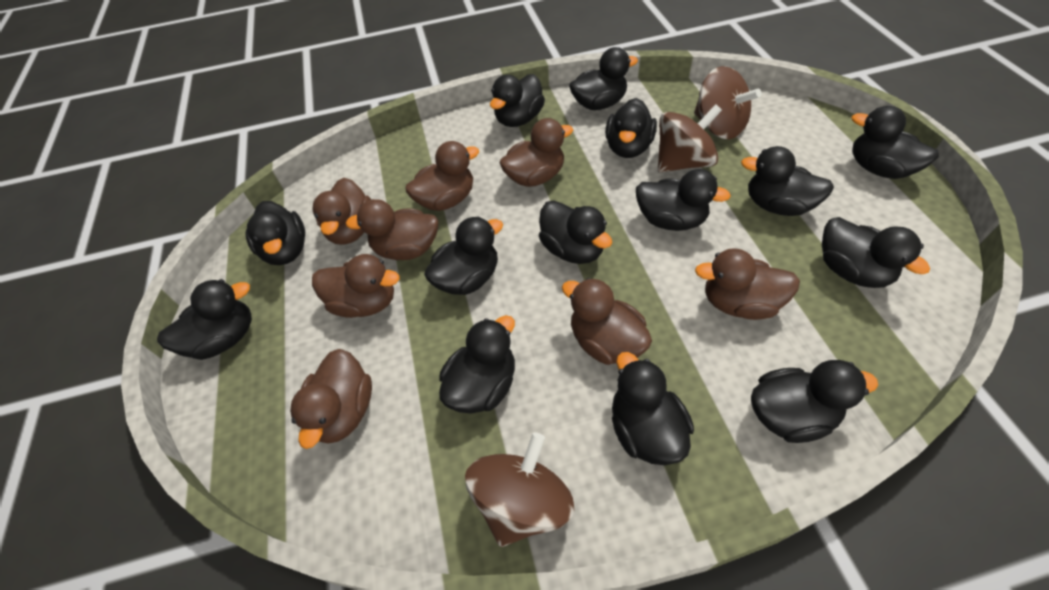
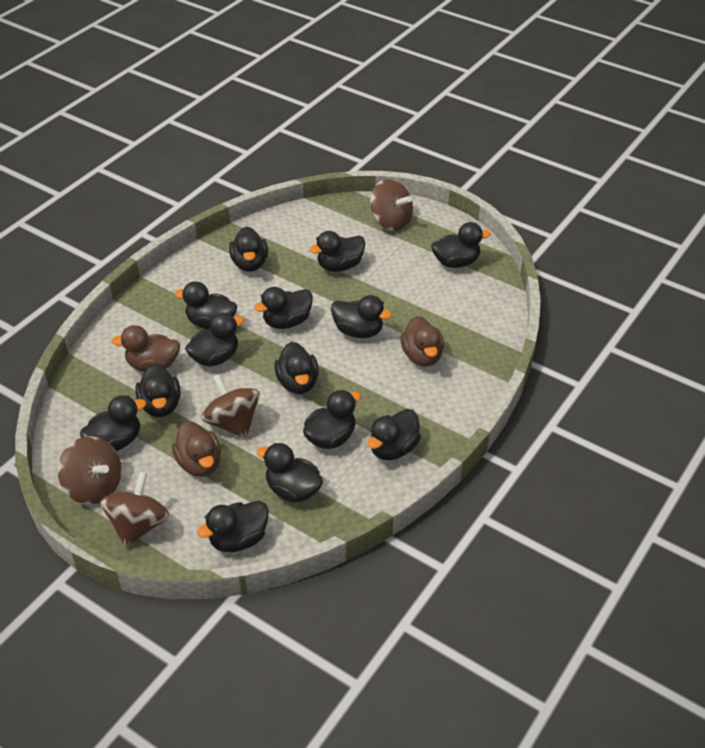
brown duck: [290,349,372,449] [312,254,400,318] [313,178,371,245] [346,199,439,260] [405,141,479,211] [499,118,573,187] [562,278,652,365] [695,248,800,320] = 8 -> [111,325,180,372] [172,421,221,477] [400,316,444,366] = 3
brown spinning top: [465,432,575,547] [658,104,722,172] [694,66,762,139] = 3 -> [58,436,122,504] [100,472,169,548] [201,374,260,439] [370,179,413,231] = 4

